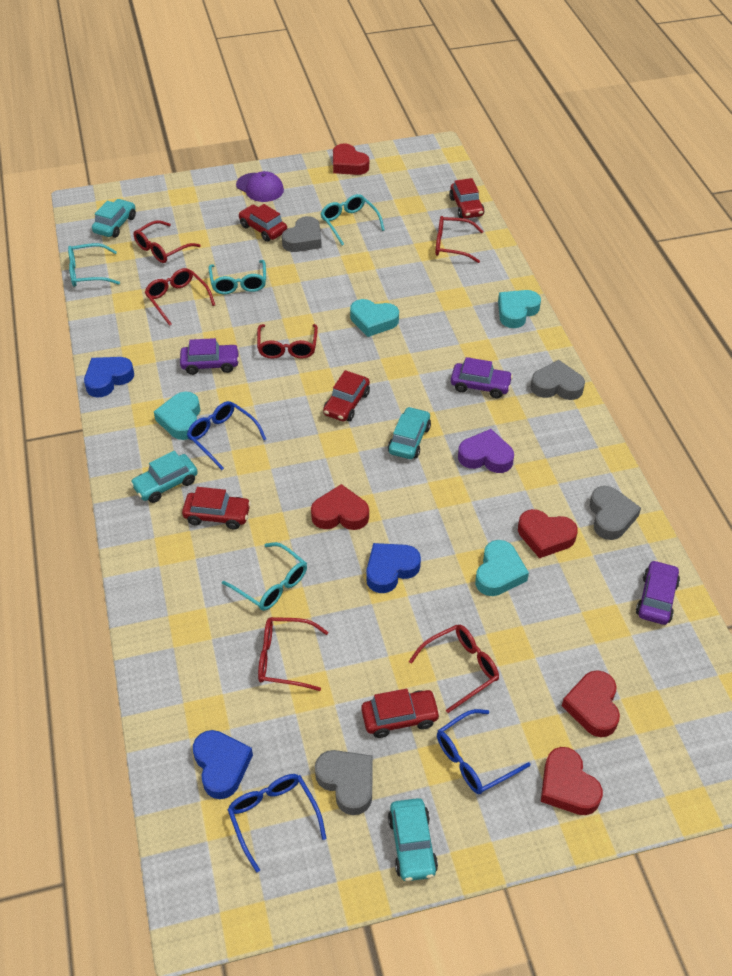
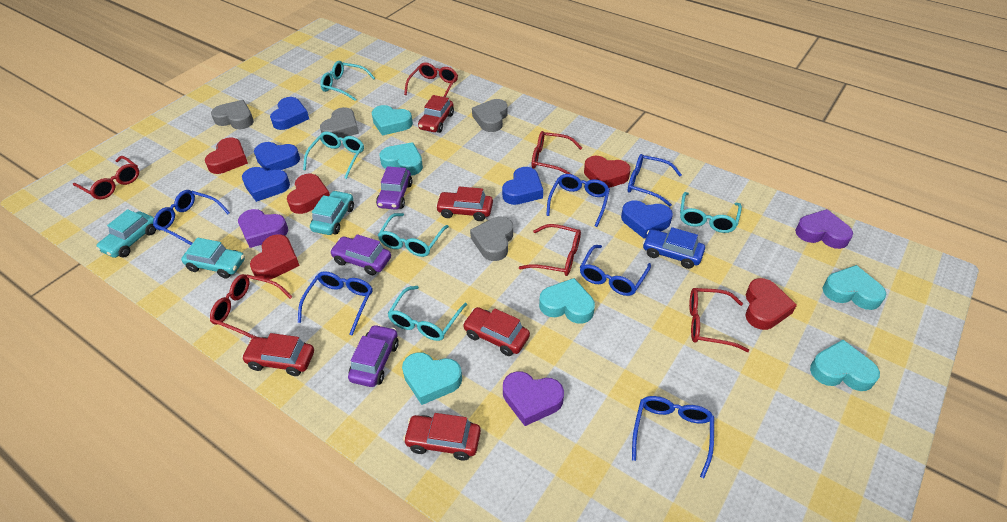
blue car: none = 0 -> [642,227,705,269] = 1
blue glasses: [187,401,266,470] [227,774,326,873] [437,709,530,794] = 3 -> [153,190,230,245] [298,271,372,336] [546,174,610,227] [580,245,651,296] [628,154,682,207] [632,396,714,478] = 6
blue heart: [84,357,134,398] [193,730,253,799] [366,543,421,593] = 3 -> [242,167,290,202] [254,142,300,171] [270,97,309,130] [502,167,543,205] [621,201,673,238] = 5
purple cap: [236,171,284,202] = 1 -> none = 0
purple heart: [458,429,514,473] = 1 -> [238,209,288,248] [503,371,564,426] [795,209,853,249] = 3
turquoise car: [92,199,136,238] [130,451,198,503] [388,407,431,459] [388,798,438,881] = 4 -> [96,209,156,258] [181,238,245,279] [310,190,354,235] = 3
turquoise glasses: [68,243,120,286] [209,260,266,294] [222,542,307,611] [320,194,385,245] = 4 -> [303,132,364,179] [320,61,375,101] [378,213,449,257] [387,286,467,341] [680,192,742,233] = 5
turquoise heart: [154,392,200,440] [350,299,399,337] [475,540,529,596] [498,290,541,328] = 4 -> [371,105,413,136] [380,142,423,176] [402,352,462,405] [539,278,595,324] [810,340,880,391] [823,265,886,310] = 6

